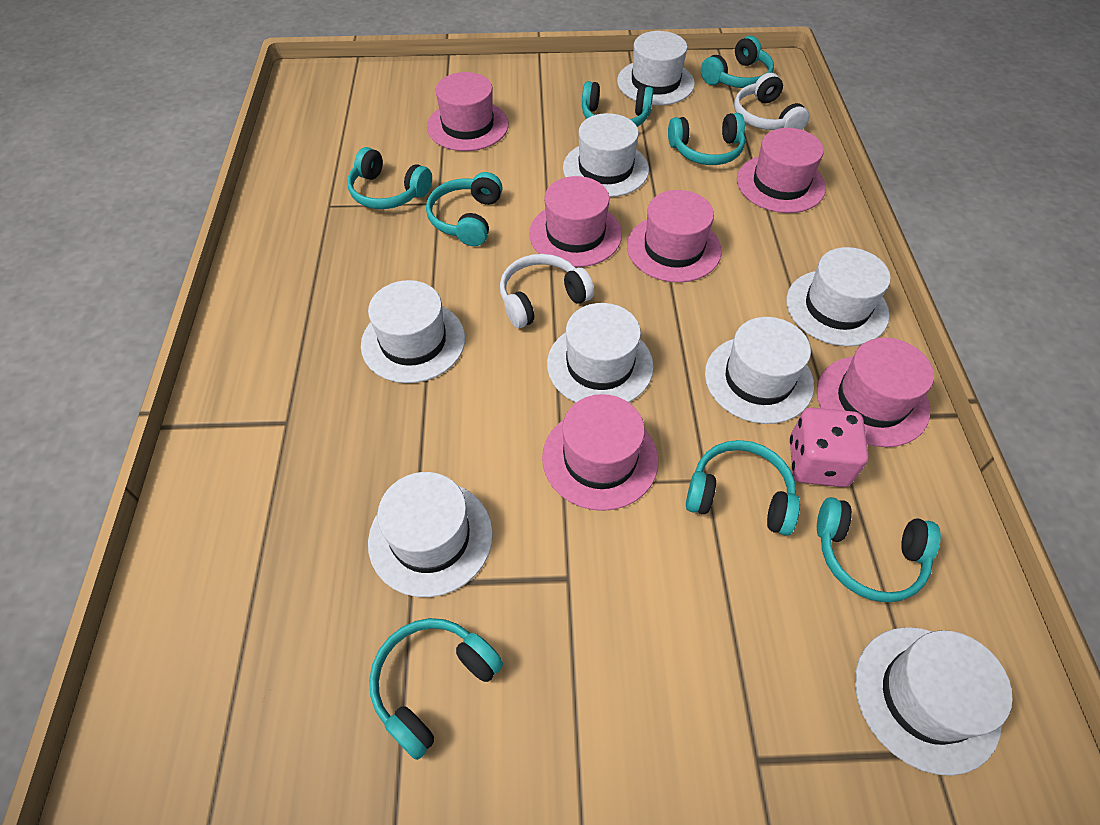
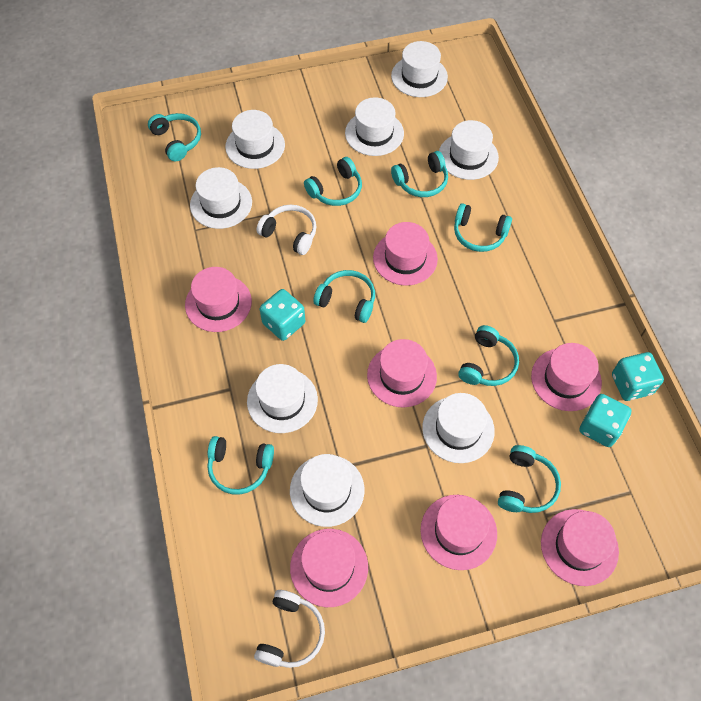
pink dice: [790,407,869,487] = 1 -> none = 0
pink hat: [427,72,509,151] [529,176,622,267] [542,394,658,511] [627,190,722,283] [737,128,826,213] [817,337,934,447] = 6 -> [185,267,252,332] [290,529,368,607] [367,339,437,407] [373,222,438,286] [420,495,497,570] [531,343,602,411] [541,509,619,586] = 7
turquoise dice: none = 0 -> [260,289,305,341] [580,394,632,447] [612,352,664,401] = 3

